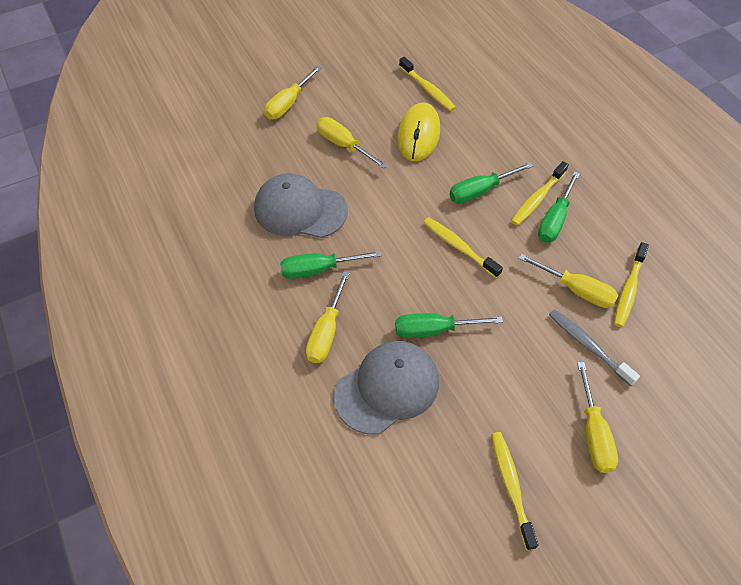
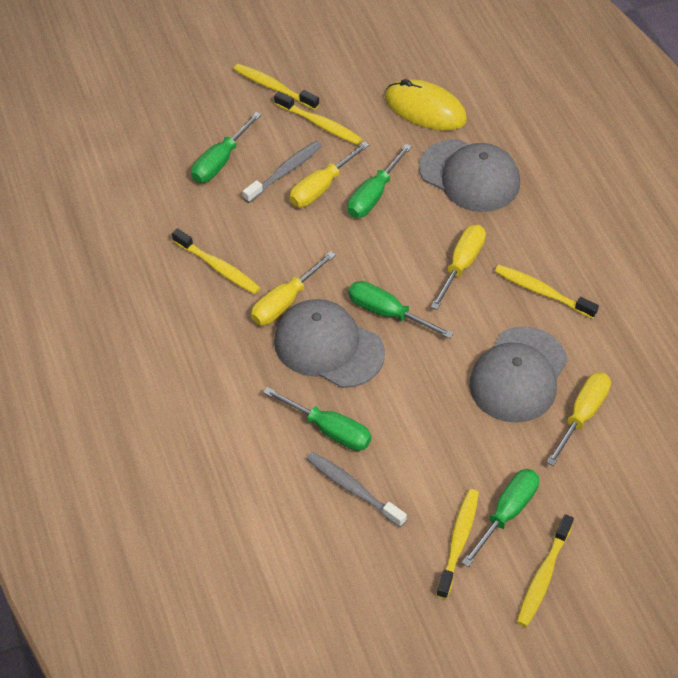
green screwdriver: [280,251,382,279] [395,313,503,338] [449,162,533,204] [538,171,580,243] = 4 -> [191,112,261,183] [263,387,371,451] [348,144,412,218] [348,281,454,339] [462,469,539,567] = 5
grey cap: [254,173,348,238] [334,341,439,435] = 2 -> [274,299,385,388] [419,139,520,212] [469,326,568,423] = 3
grey toothbrush: [549,309,640,386] = 1 -> [243,141,322,203] [306,452,407,527] = 2
yellow screwdriver: [264,65,322,119] [306,271,350,363] [317,117,388,169] [518,254,618,308] [577,362,618,473] = 5 -> [251,251,336,325] [289,141,370,207] [431,225,486,310] [546,372,611,466] = 4
yellow toothbrush: [399,57,456,111] [423,217,503,278] [491,432,539,550] [511,161,569,225] [614,242,649,327] = 5 -> [172,228,260,294] [234,64,319,110] [274,91,362,145] [436,489,479,599] [495,265,599,319] [517,514,574,627] = 6

